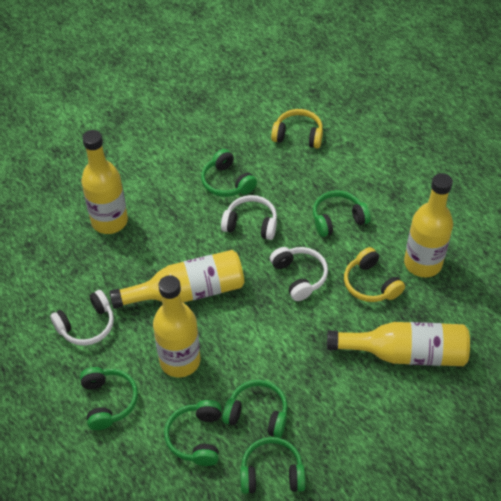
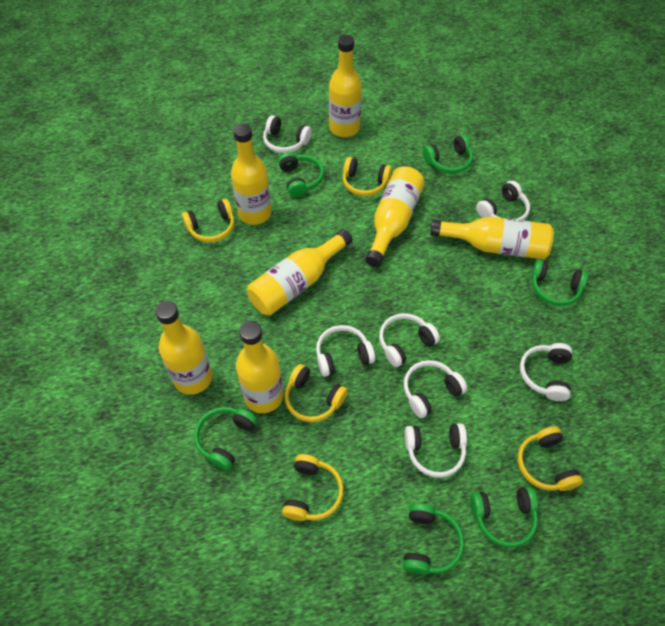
white headphones: [50,290,114,345] [221,195,277,240] [270,247,328,301] = 3 -> [263,115,312,153] [316,325,375,377] [379,313,440,367] [404,360,467,418] [405,423,467,478] [476,181,530,220] [520,343,572,401] = 7
yellow bottle: [81,130,128,234] [109,250,244,309] [153,275,200,377] [327,322,470,366] [404,173,453,278] = 5 -> [155,301,212,395] [231,123,272,225] [236,321,284,413] [247,229,353,316] [329,35,362,137] [365,166,425,267] [430,217,554,259] = 7
yellow headphones: [271,109,323,149] [344,247,405,302] = 2 -> [182,199,234,242] [282,454,344,521] [284,364,348,422] [343,157,392,196] [518,426,583,491] = 5

